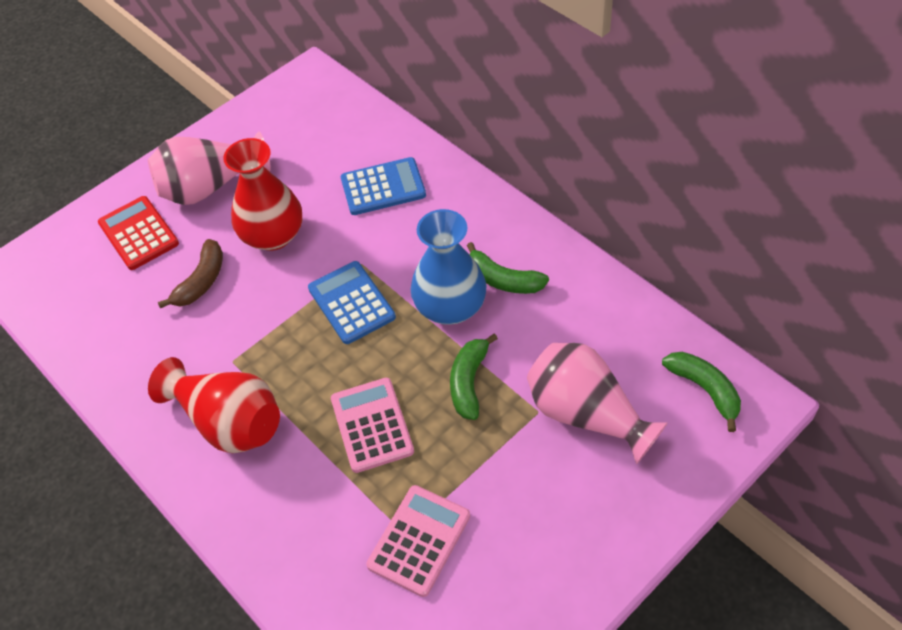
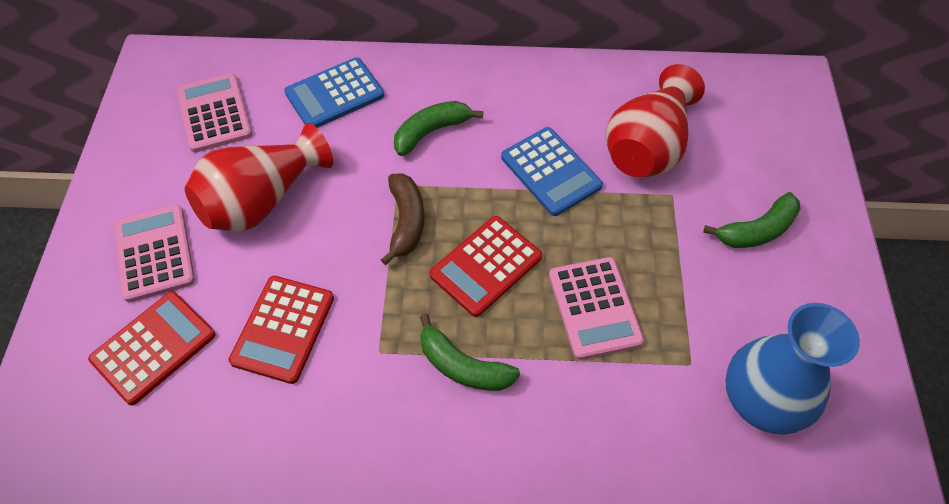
pink calculator: [331,378,414,473] [366,485,470,597] = 2 -> [114,204,195,302] [177,73,252,153] [549,257,644,360] = 3
pink vase: [148,131,271,205] [527,343,667,465] = 2 -> none = 0
red calculator: [98,196,179,270] = 1 -> [88,291,215,405] [228,276,334,384] [430,216,542,317] = 3

